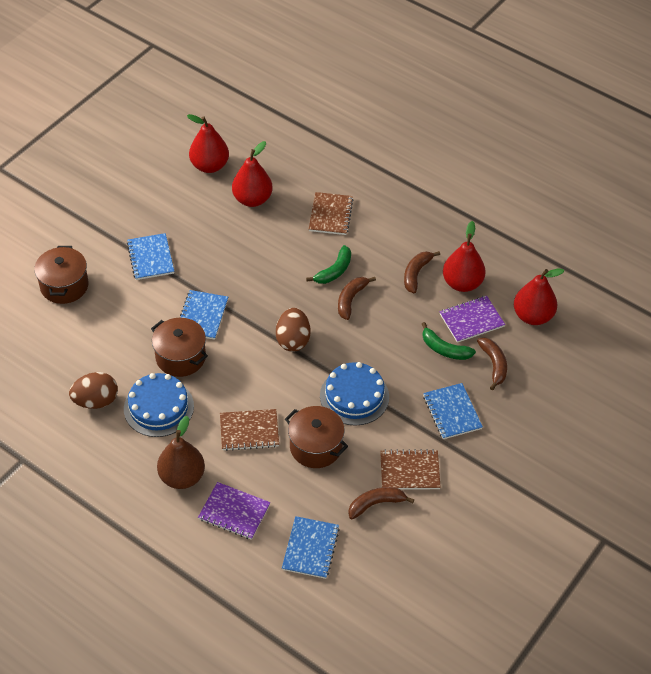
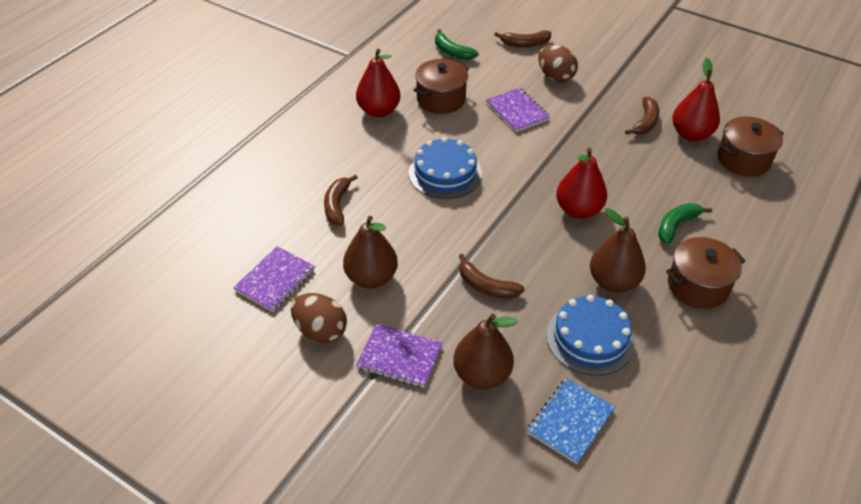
blue notebook: [127,233,174,280] [180,290,228,340] [282,516,340,579] [423,383,483,439] = 4 -> [527,378,615,464] = 1
brown notebook: [220,409,279,451] [309,192,353,235] [380,449,441,490] = 3 -> none = 0
brown pear: [157,416,205,489] = 1 -> [343,216,398,288] [453,314,518,389] [590,208,646,293] = 3
purple notebook: [198,482,271,540] [440,296,505,343] = 2 -> [233,246,315,312] [356,324,442,388] [486,88,550,132] = 3
red pear: [187,114,229,173] [232,141,272,207] [443,221,486,292] [514,269,565,325] = 4 -> [356,49,401,117] [556,148,607,219] [672,58,720,141] = 3

